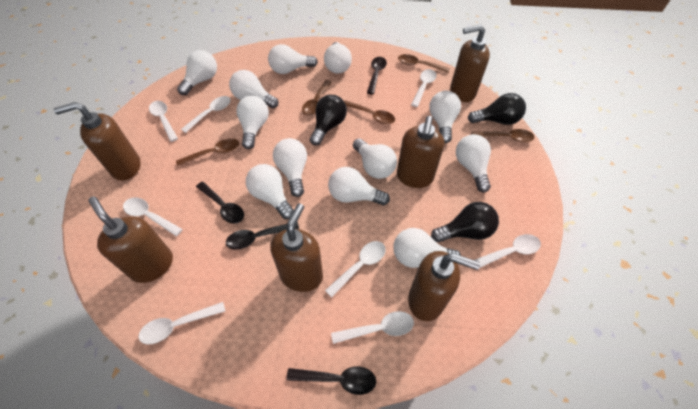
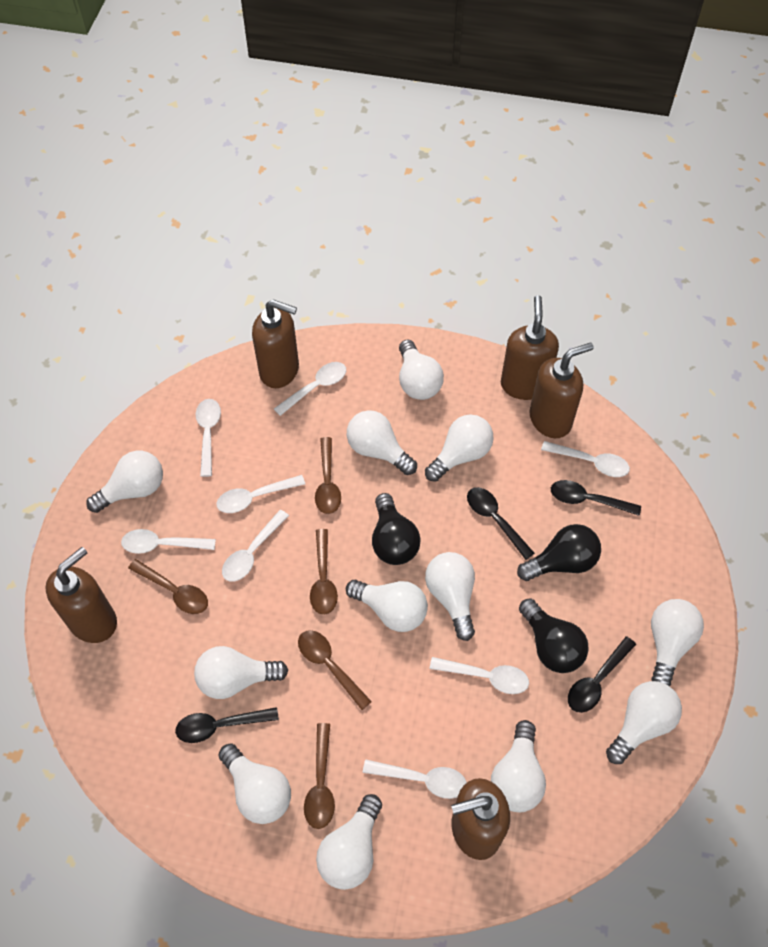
brown soap dispenser: [54,102,141,181] [88,196,173,283] [270,203,323,292] [397,116,444,188] [408,251,480,321] [450,25,490,102] = 6 -> [46,547,117,643] [252,299,299,388] [451,778,510,860] [501,295,559,400] [529,342,594,438] = 5

